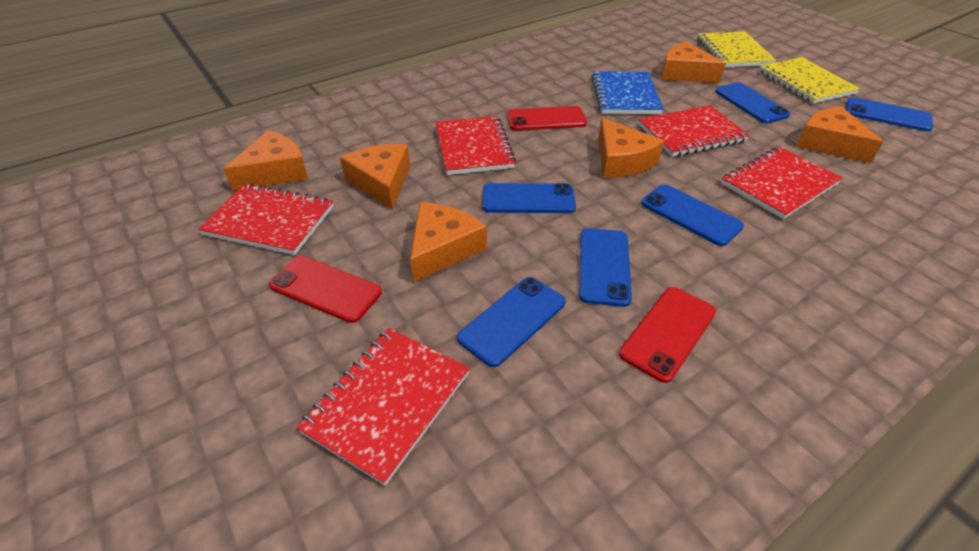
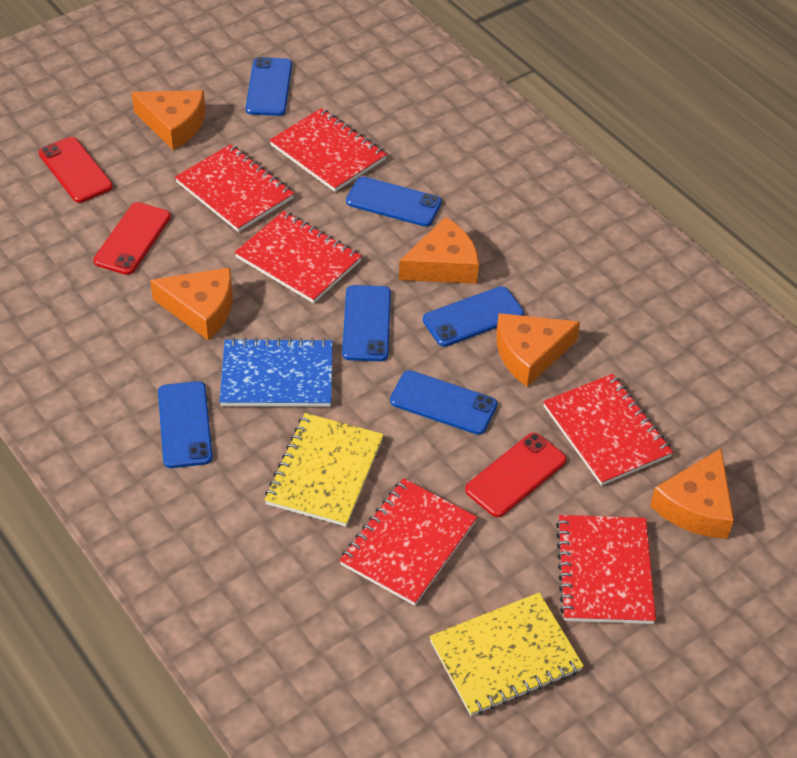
orange cheese: [224,130,308,191] [340,144,410,210] [410,203,487,282] [598,118,664,178] [661,41,726,83] [796,106,883,163] = 6 -> [131,90,206,150] [150,267,233,340] [399,217,479,284] [496,313,580,387] [650,448,734,539] = 5
red notebook: [198,183,333,255] [297,328,470,486] [435,116,516,175] [638,105,749,157] [721,146,842,219] = 5 -> [175,144,294,232] [235,211,362,303] [270,108,387,192] [339,478,477,606] [543,374,673,486] [556,515,656,624] = 6

